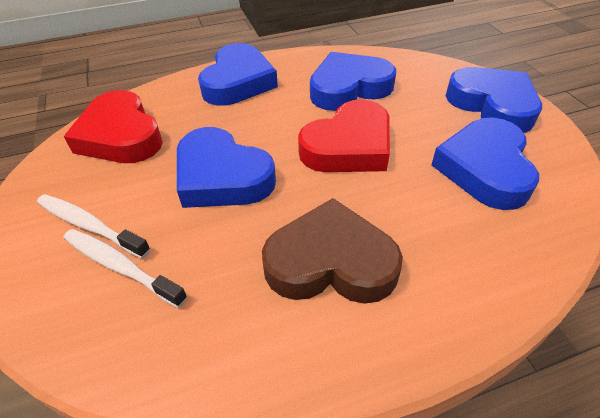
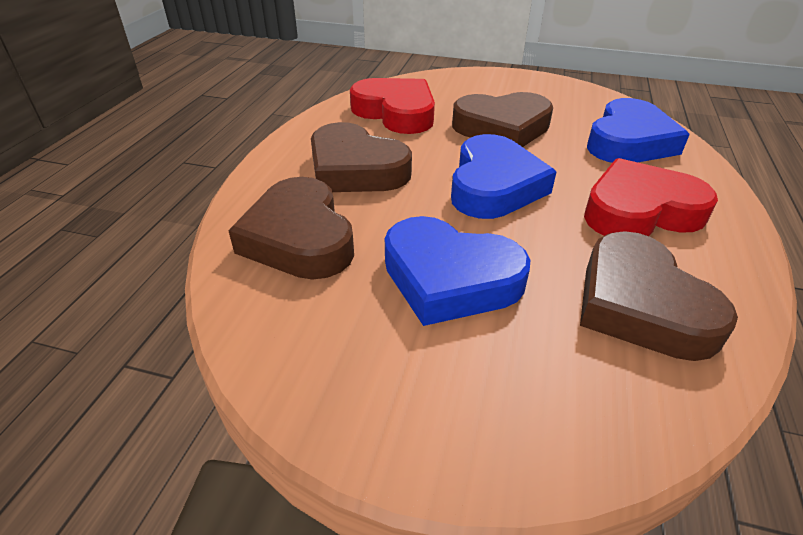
blue heart: [177,127,276,208] [198,43,278,106] [310,52,396,111] [431,117,539,210] [446,67,542,133] = 5 -> [385,216,530,326] [451,134,557,219] [587,98,690,163] = 3
brown heart: [262,198,403,304] = 1 -> [228,177,354,279] [311,122,412,192] [452,92,553,147] [580,231,738,361] = 4
white toothbrush: [37,194,151,259] [63,229,188,308] = 2 -> none = 0

